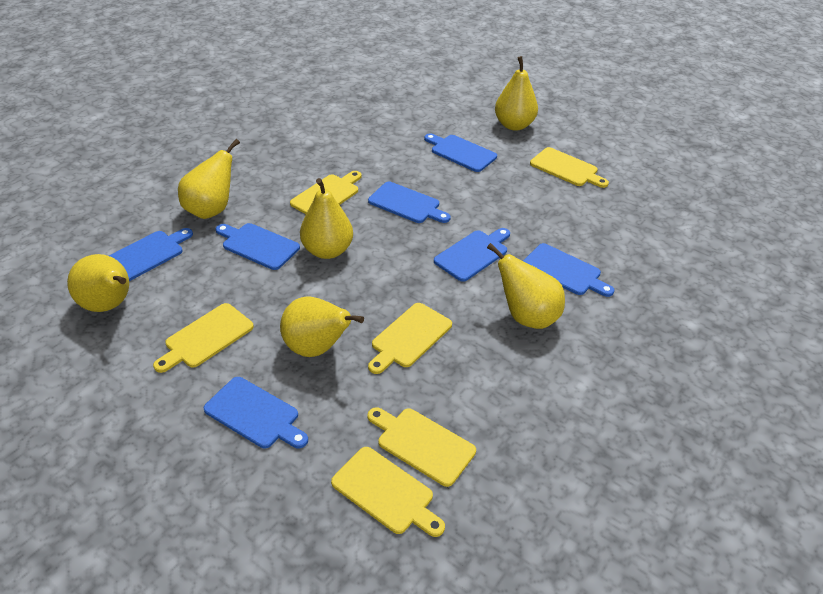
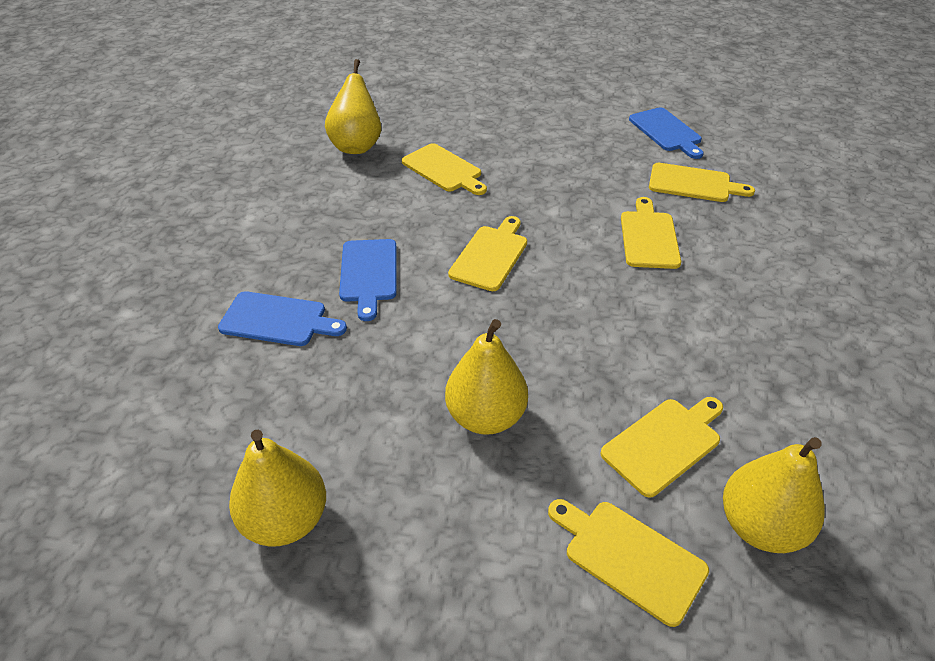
blue cutting board: [109,228,193,281] [204,377,308,448] [216,223,300,270] [368,182,451,223] [424,133,497,172] [434,228,510,282] [523,243,614,297] = 7 -> [218,291,347,346] [339,239,396,321] [629,107,704,159] = 3
yellow pear: [67,254,129,312] [178,139,240,219] [280,296,364,357] [300,178,353,259] [487,243,565,329] [495,56,538,131] = 6 -> [229,430,326,547] [325,59,381,154] [445,319,528,435] [723,437,825,553] = 4

